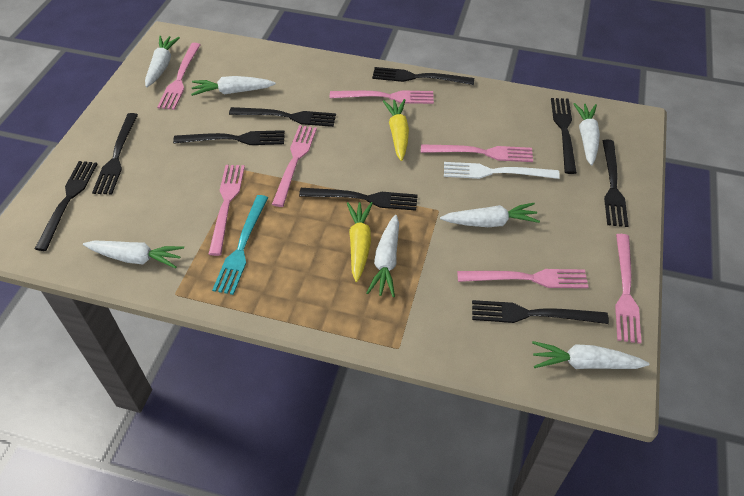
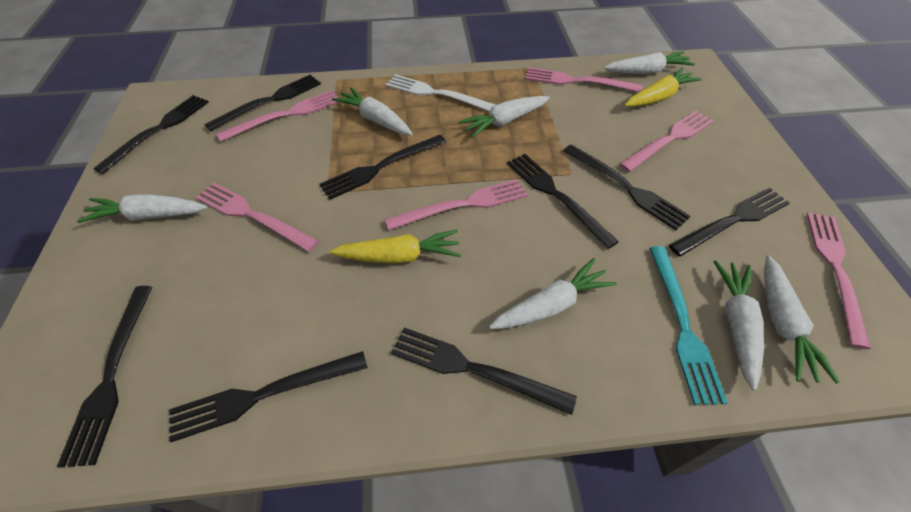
pink fork: [157,43,201,110] [209,165,245,256] [272,125,317,207] [330,90,434,104] [421,144,533,162] [457,269,589,288] [615,234,642,344] = 7 -> [195,183,319,252] [216,90,339,142] [385,179,528,230] [525,67,643,92] [619,110,714,172] [807,213,871,349] = 6

